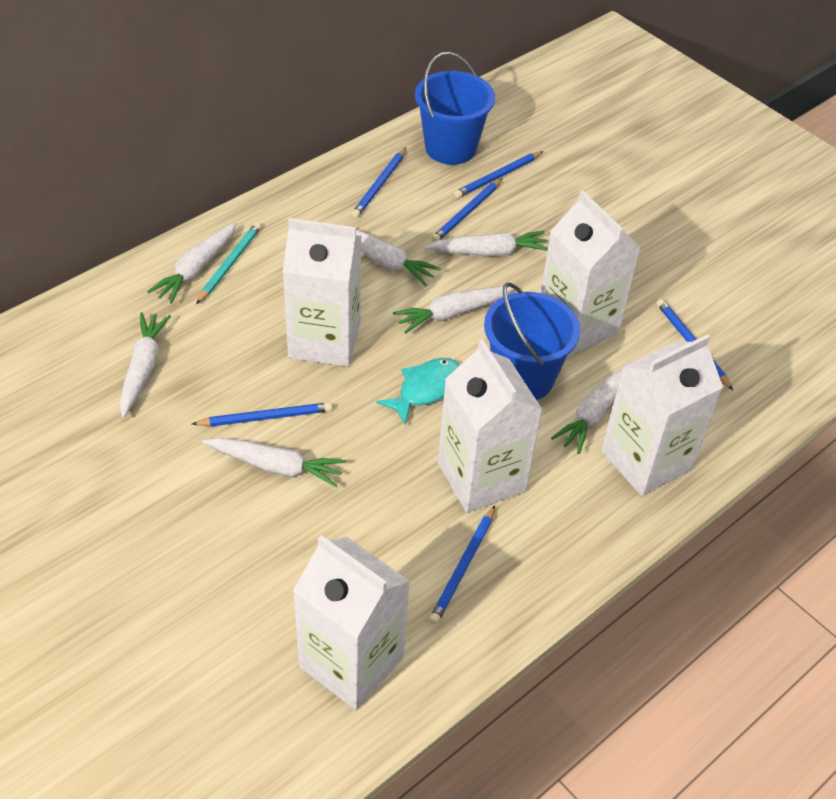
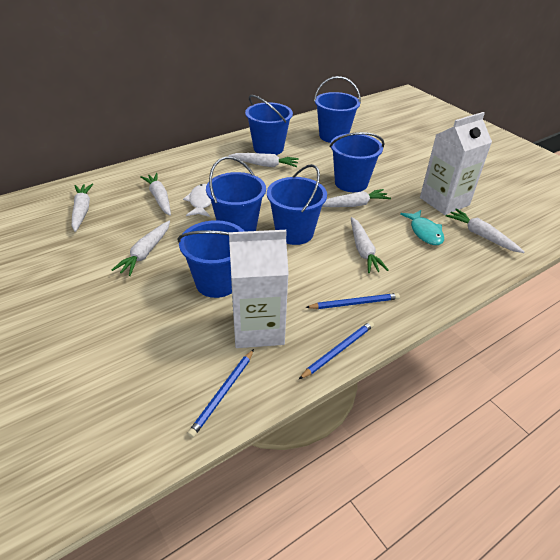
blue bucket: [415,52,495,165] [484,282,580,400] = 2 -> [178,220,245,298] [206,157,266,232] [245,95,293,155] [267,164,327,245] [314,76,361,143] [330,132,384,192] = 6
blue pencil: [192,402,332,427] [352,148,406,218] [429,505,495,624] [431,178,502,242] [454,151,543,198] [657,299,733,390] = 6 -> [187,349,254,438] [299,321,374,379] [305,293,400,309] = 3
turquoise pencil: [196,222,261,304] = 1 -> none = 0
white carton: [283,218,361,367] [293,535,410,710] [438,339,543,513] [540,191,641,355] [601,334,723,496] = 5 -> [229,230,289,348] [420,112,492,215] = 2
white fish: none = 0 -> [183,184,212,217] = 1

